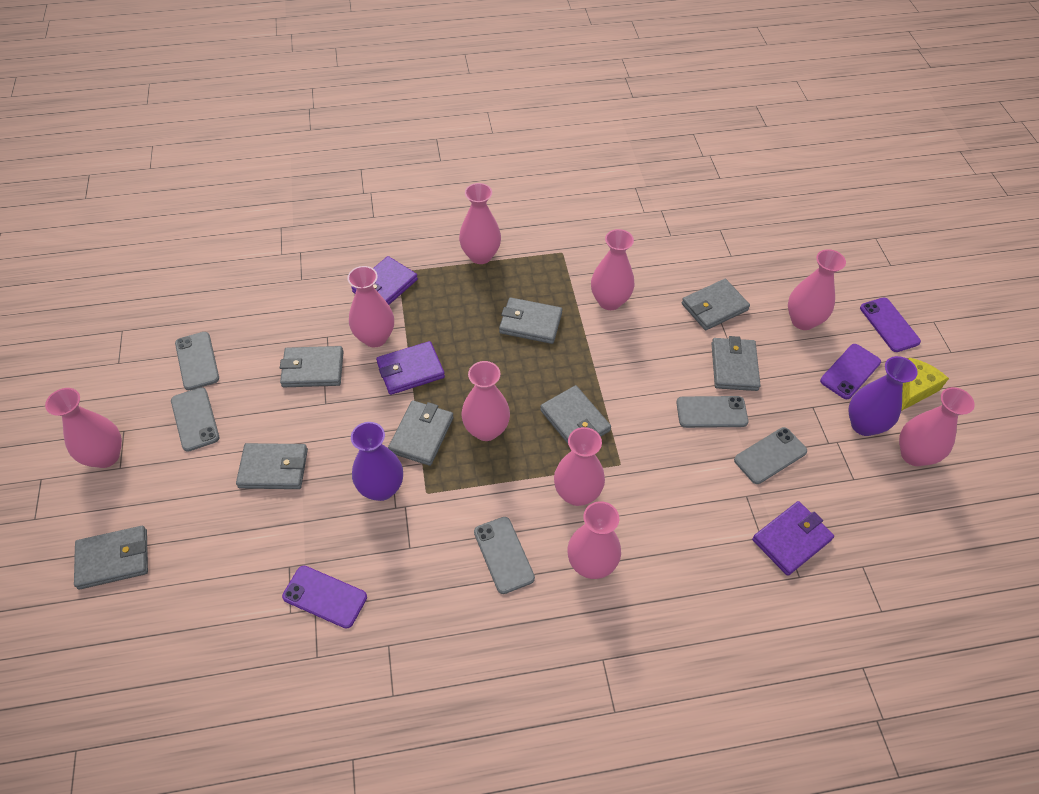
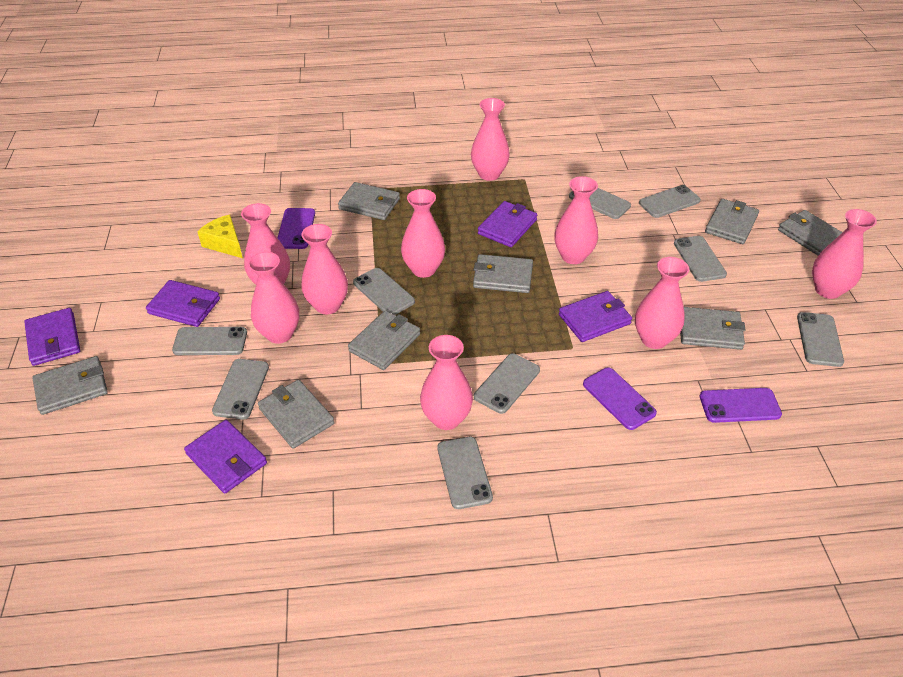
grey phone: [171,387,219,452] [175,332,219,390] [474,517,535,594] [676,396,748,428] [734,427,807,484] = 5 -> [172,327,247,355] [212,359,269,420] [353,268,415,315] [437,437,493,509] [474,353,540,414] [569,188,631,219] [639,185,701,218] [674,236,727,282] [797,312,844,367] = 9
purple vase: [351,422,403,501] [848,356,918,436] = 2 -> none = 0
purple wallet: [351,256,418,305] [376,341,445,395] [752,501,834,576] = 3 -> [24,308,80,366] [146,280,220,327] [184,420,267,494] [478,201,537,247] [559,291,632,342] = 5

